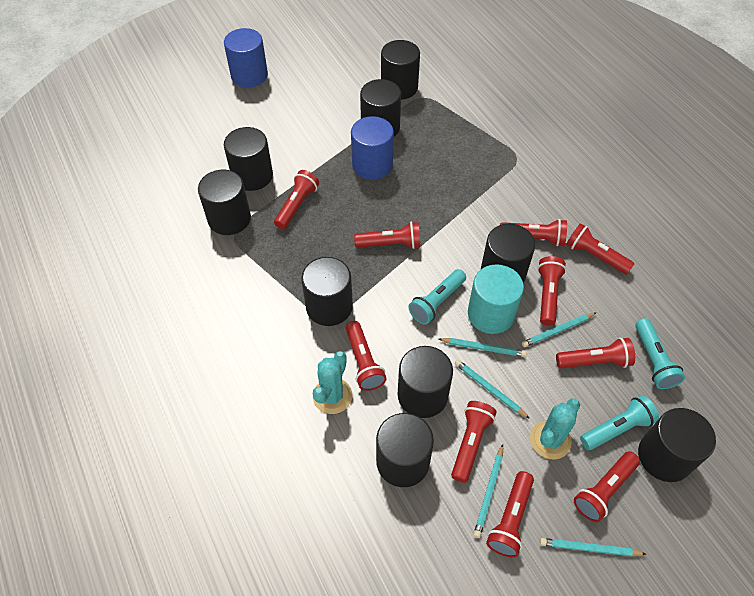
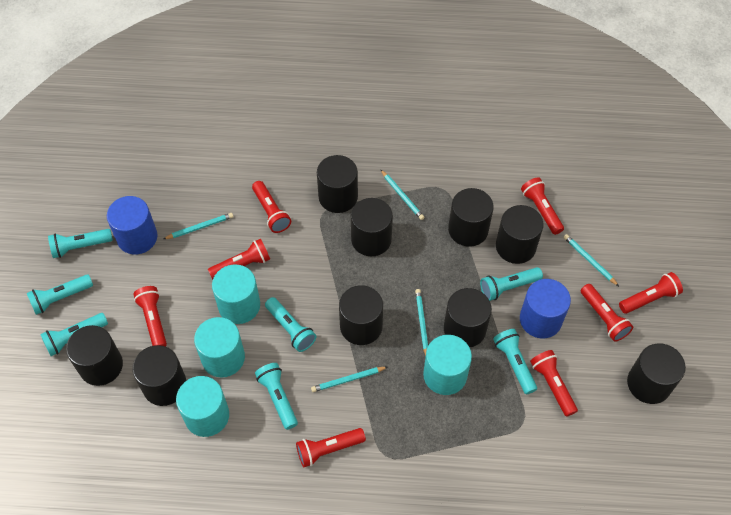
red flashlight: [274,170,319,229] [345,321,387,391] [354,222,421,249] [451,401,497,483] [486,471,534,558] [500,219,567,246] [537,256,566,326] [556,338,635,368] [566,223,635,274] [574,451,640,522] = 10 -> [133,286,167,347] [208,239,270,279] [252,181,291,233] [296,428,366,467] [521,177,564,235] [530,350,578,417] [581,284,633,342] [619,272,683,314] = 8
turquoise cactus: [313,351,352,414] [530,398,580,459] = 2 -> none = 0
turquoise cylinder: [468,264,524,334] = 1 -> [176,376,229,437] [194,317,245,378] [212,264,260,324] [423,335,472,395] = 4
turquoise flashlight: [408,269,466,324] [580,395,659,450] [635,318,685,389] = 3 -> [27,274,93,315] [40,313,108,356] [48,229,113,258] [255,363,298,430] [265,297,316,352] [480,267,543,301] [493,329,537,394] = 7

